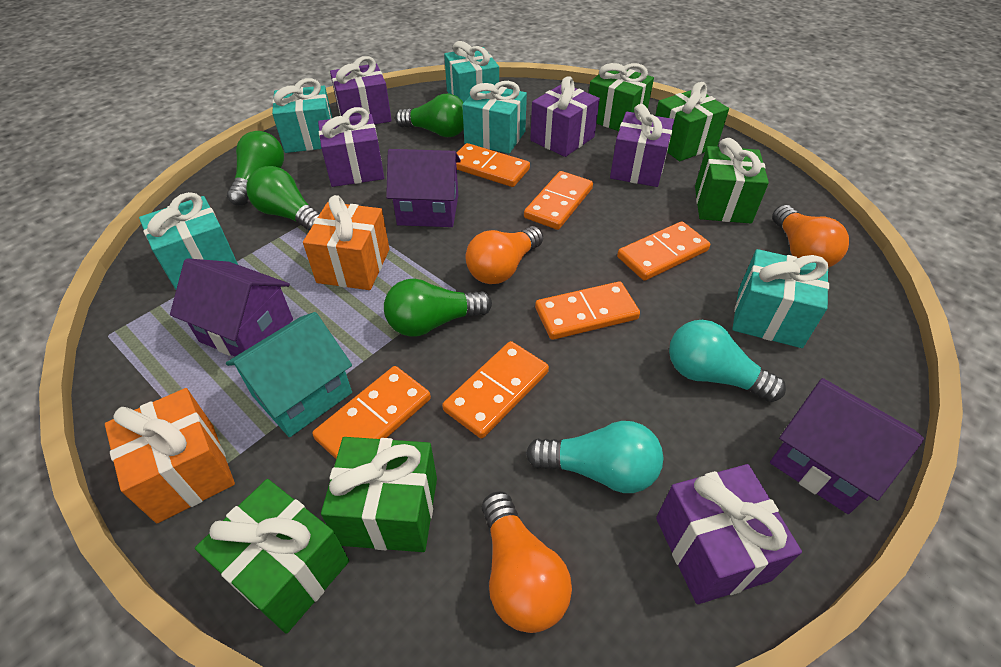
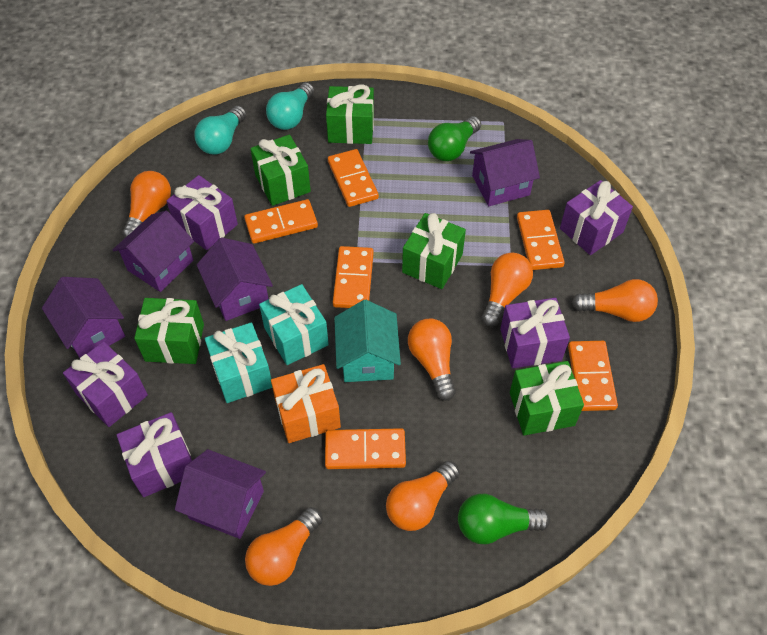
green light bulb: [227,131,284,206] [246,166,320,231] [384,278,492,337] [395,94,464,137] = 4 -> [428,116,481,161] [458,494,550,544] = 2
orange gift: [105,388,235,523] [303,195,389,290] = 2 -> [271,364,341,443] = 1
orange light bulb: [465,226,543,284] [482,491,572,633] [772,205,849,268] = 3 -> [122,171,171,238] [245,507,323,586] [386,461,460,531] [408,319,456,401] [482,253,533,327] [572,279,658,322] = 6
purple house: [170,258,293,356] [386,149,461,227] [770,378,924,514] = 3 -> [42,277,125,358] [113,210,194,292] [175,449,266,539] [197,237,273,321] [470,139,540,206] = 5
turquoise gift: [139,192,238,289] [272,78,332,153] [444,41,499,102] [462,81,527,154] [732,249,829,348] = 5 -> [205,322,272,403] [259,284,329,365] = 2

